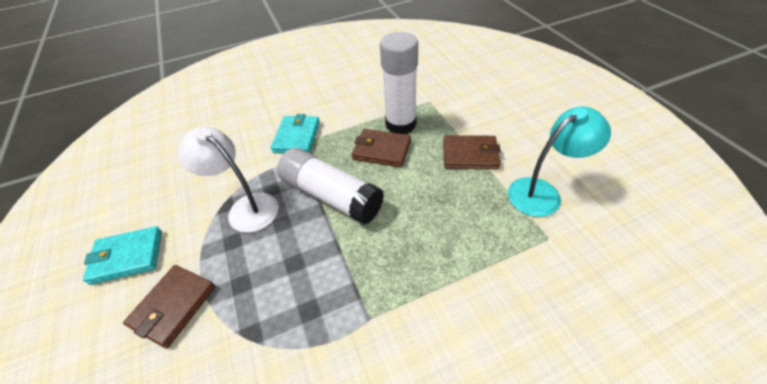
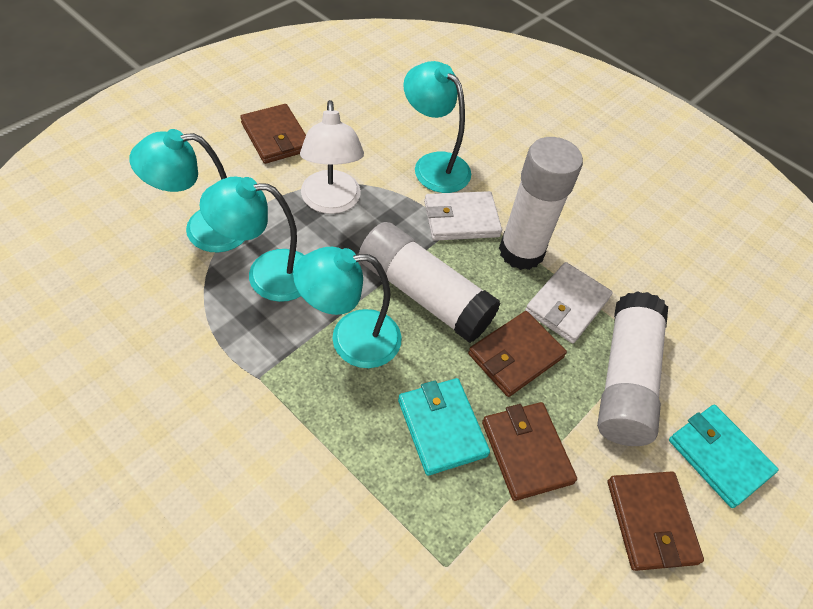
brown wallet: [123,265,216,348] [352,129,411,168] [443,135,501,170] = 3 -> [240,104,306,164] [468,311,567,397] [482,402,577,501] [608,472,704,571] = 4
turquoise lamp: [508,106,611,217] = 1 -> [129,129,244,253] [200,177,304,302] [293,247,402,368] [403,61,471,193] = 4
white glue stick: [277,148,384,225] [380,32,418,134] = 2 -> [359,222,501,343] [499,137,583,270] [597,291,668,446] = 3
white wallet: none = 0 -> [424,191,502,241] [525,262,613,343] = 2

